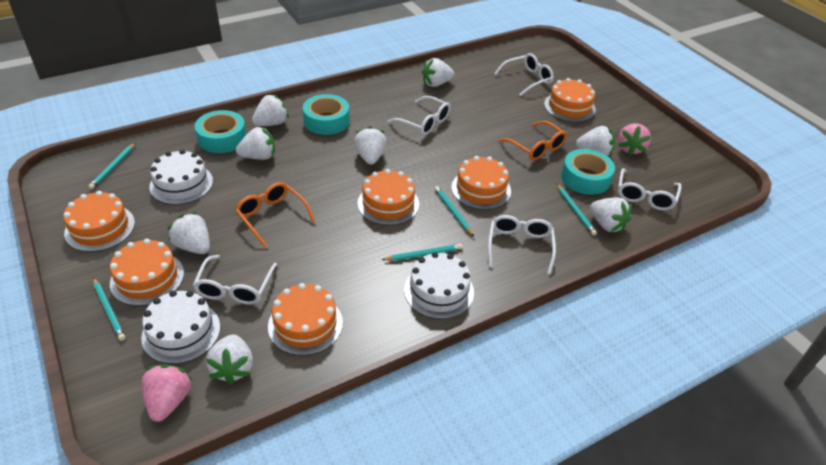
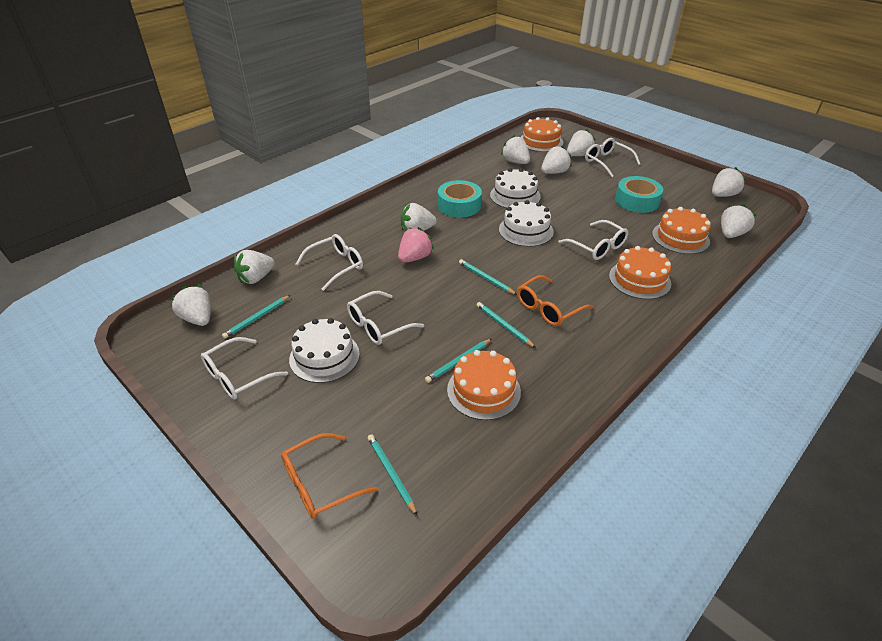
orange cake: [63,191,135,252] [110,239,184,306] [268,283,343,355] [357,169,419,225] [452,156,511,210] [544,78,596,122] = 6 -> [447,350,521,420] [521,117,563,152] [609,246,671,299] [652,207,711,254] = 4
pink strawberry: [141,365,192,422] [618,123,651,156] = 2 -> [398,227,434,263] = 1
turquoise tape: [195,110,246,153] [303,94,350,135] [561,149,615,195] = 3 -> [438,180,482,218] [615,176,663,213] = 2

